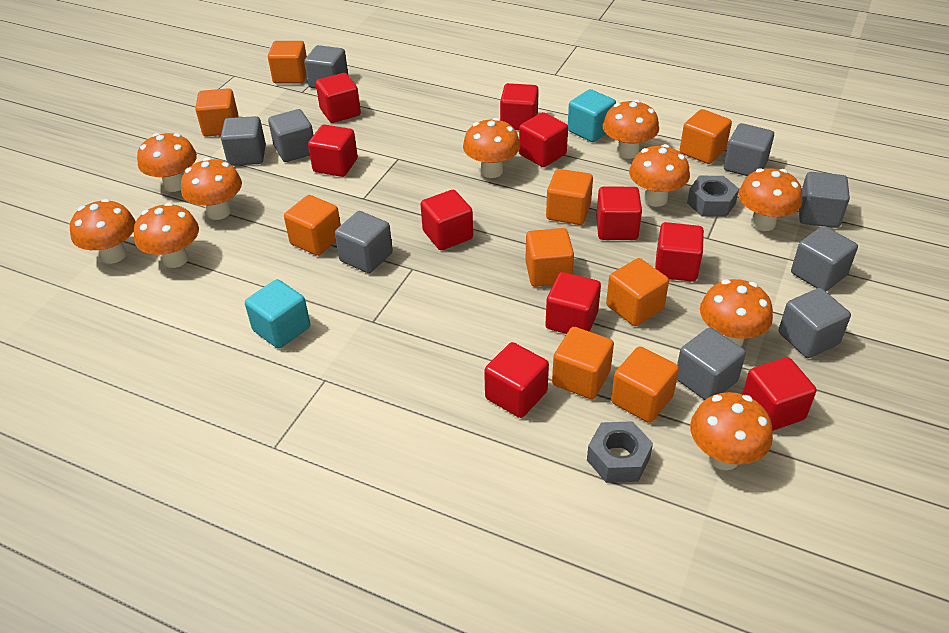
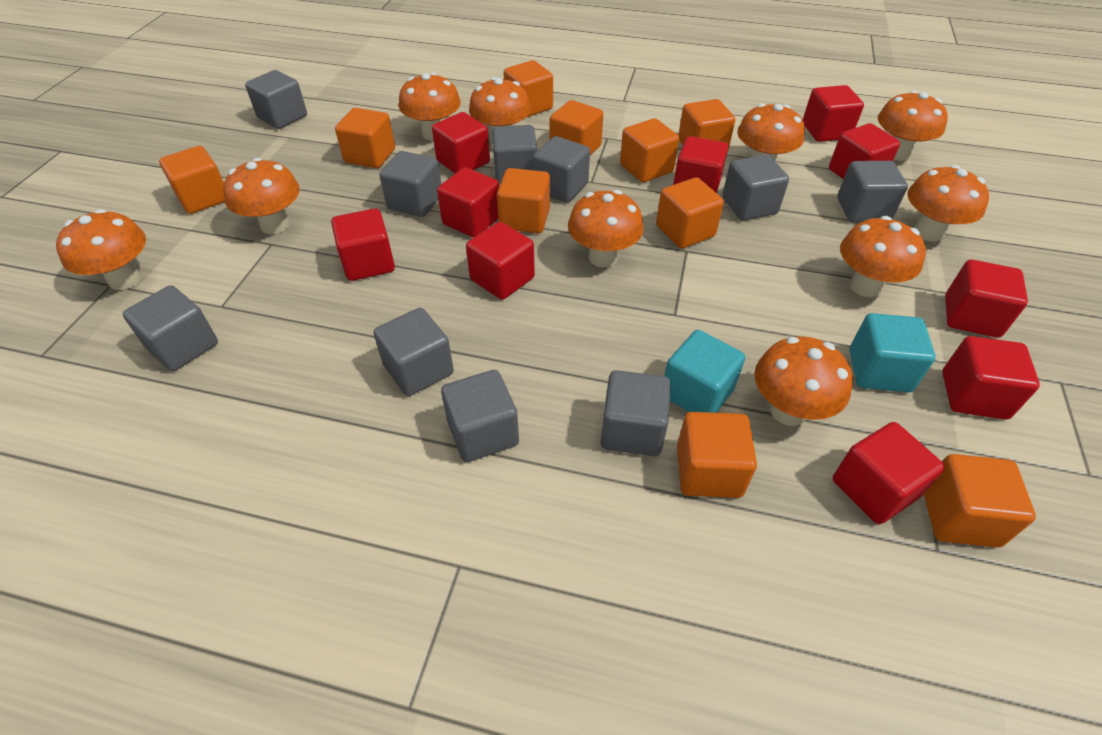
grey cube: [221,116,266,166] [268,109,313,162] [304,45,348,89] [335,211,393,273] [677,327,746,400] [724,123,774,176] [778,288,851,358] [791,226,858,291] [799,172,850,228] = 9 -> [123,285,218,371] [245,70,307,129] [374,308,454,396] [379,151,441,217] [441,370,519,462] [492,125,537,184] [533,136,590,203] [601,370,671,456] [722,155,789,220] [837,161,908,222] = 10
grey nut: [587,421,653,483] [687,176,739,217] = 2 -> none = 0
orange cube: [195,88,239,137] [268,41,307,84] [284,195,341,256] [525,228,574,287] [546,169,593,225] [552,327,614,399] [606,258,669,326] [611,346,679,423] [680,109,732,164] = 9 -> [159,146,225,214] [335,108,395,168] [497,168,550,233] [503,60,553,117] [550,100,603,155] [620,118,679,182] [656,178,724,248] [677,412,757,498] [678,99,735,150] [923,454,1036,548] = 10

